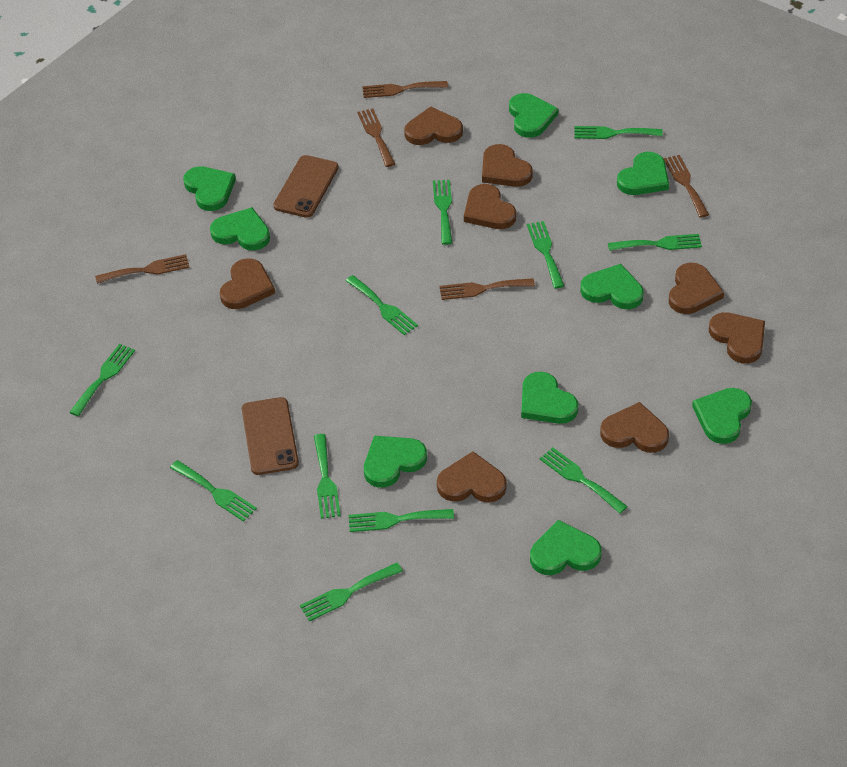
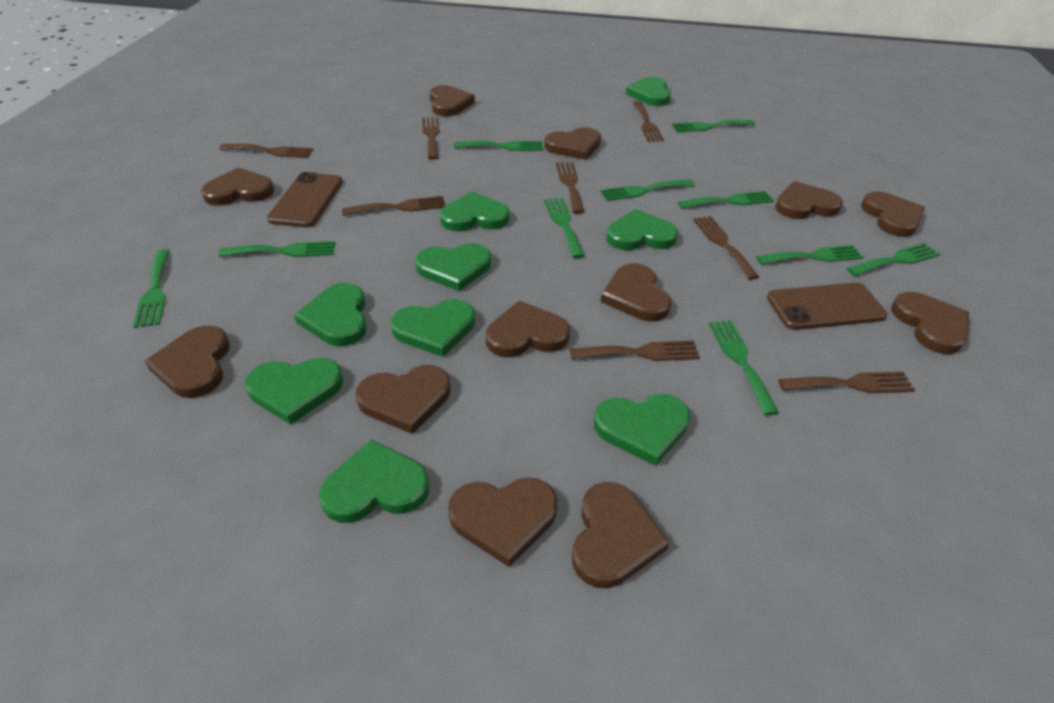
brown fork: [95,254,190,284] [357,108,395,167] [362,81,448,98] [439,278,535,300] [664,155,709,217] = 5 -> [219,144,313,158] [342,196,446,216] [422,117,439,160] [556,162,584,214] [570,340,700,361] [633,101,664,142] [693,216,759,280] [778,372,915,393] = 8
brown heart: [220,258,275,309] [404,106,463,145] [437,451,507,502] [464,184,516,229] [482,144,533,187] [600,402,669,453] [669,263,724,314] [709,312,765,364] = 8 -> [144,326,230,398] [201,168,274,205] [356,365,451,434] [429,85,475,116] [448,477,558,567] [486,301,570,357] [544,127,601,160] [572,482,670,588] [600,263,672,321] [775,181,843,219] [861,191,925,237] [891,292,969,354] = 12
green fork: [69,344,135,416] [170,460,257,522] [300,563,403,622] [314,434,341,519] [345,275,418,335] [349,509,454,532] [433,180,452,245] [527,221,564,288] [540,447,628,514] [575,126,663,139] [608,234,702,251] = 11 -> [133,249,170,328] [219,241,336,257] [454,141,543,151] [544,198,585,258] [600,179,694,201] [672,120,755,132] [678,191,774,208] [709,320,779,415] [756,245,863,264] [847,243,940,276] = 10

